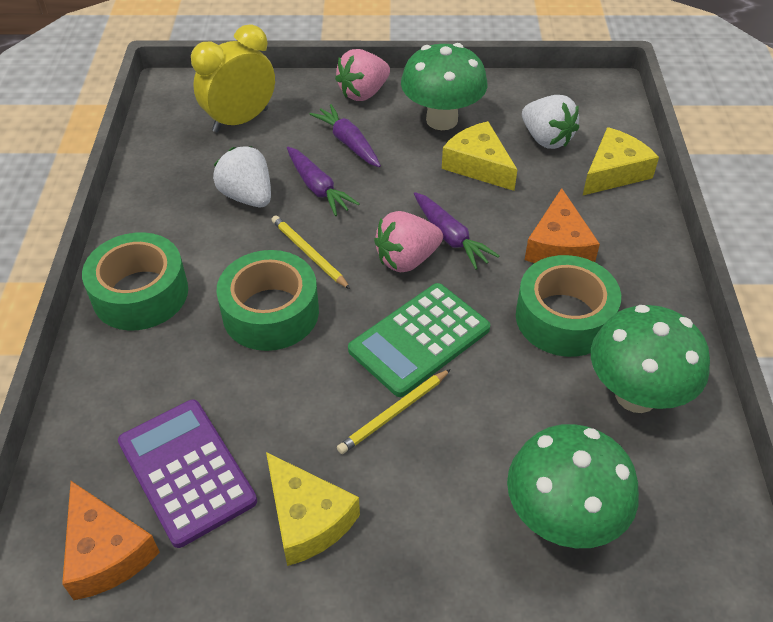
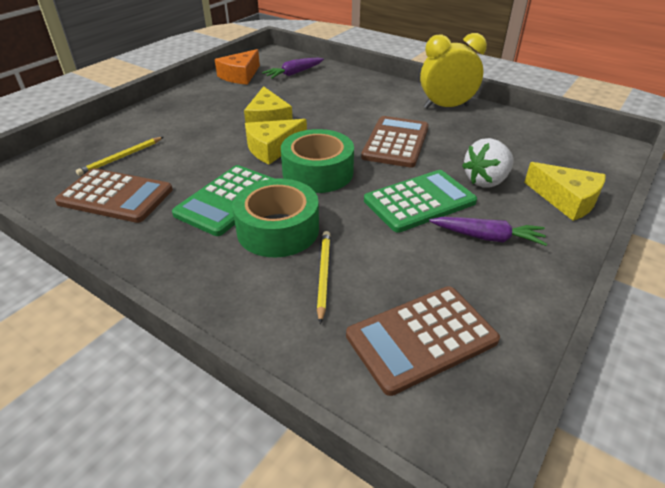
brown calculator: none = 0 -> [55,168,173,223] [346,286,500,396] [361,116,429,168] = 3
green calculator: [348,283,490,397] = 1 -> [172,165,275,236] [364,170,477,233] = 2
green mushroom: [401,43,488,130] [507,424,639,548] [591,305,710,413] = 3 -> none = 0
green tape: [82,232,188,331] [216,250,319,351] [516,255,621,357] = 3 -> [233,178,319,257] [281,129,354,193] = 2
orange cheese: [62,481,160,600] [525,188,600,263] = 2 -> [215,49,260,85] = 1
pink strawberry: [335,49,390,101] [374,211,443,272] = 2 -> none = 0
purple calculator: [118,400,257,548] = 1 -> none = 0
purple carrot: [287,147,360,216] [309,104,381,167] [414,192,499,270] = 3 -> [262,58,324,79] [429,217,547,246] = 2
white strawberry: [213,146,271,207] [522,95,579,149] = 2 -> [462,138,514,188] = 1

